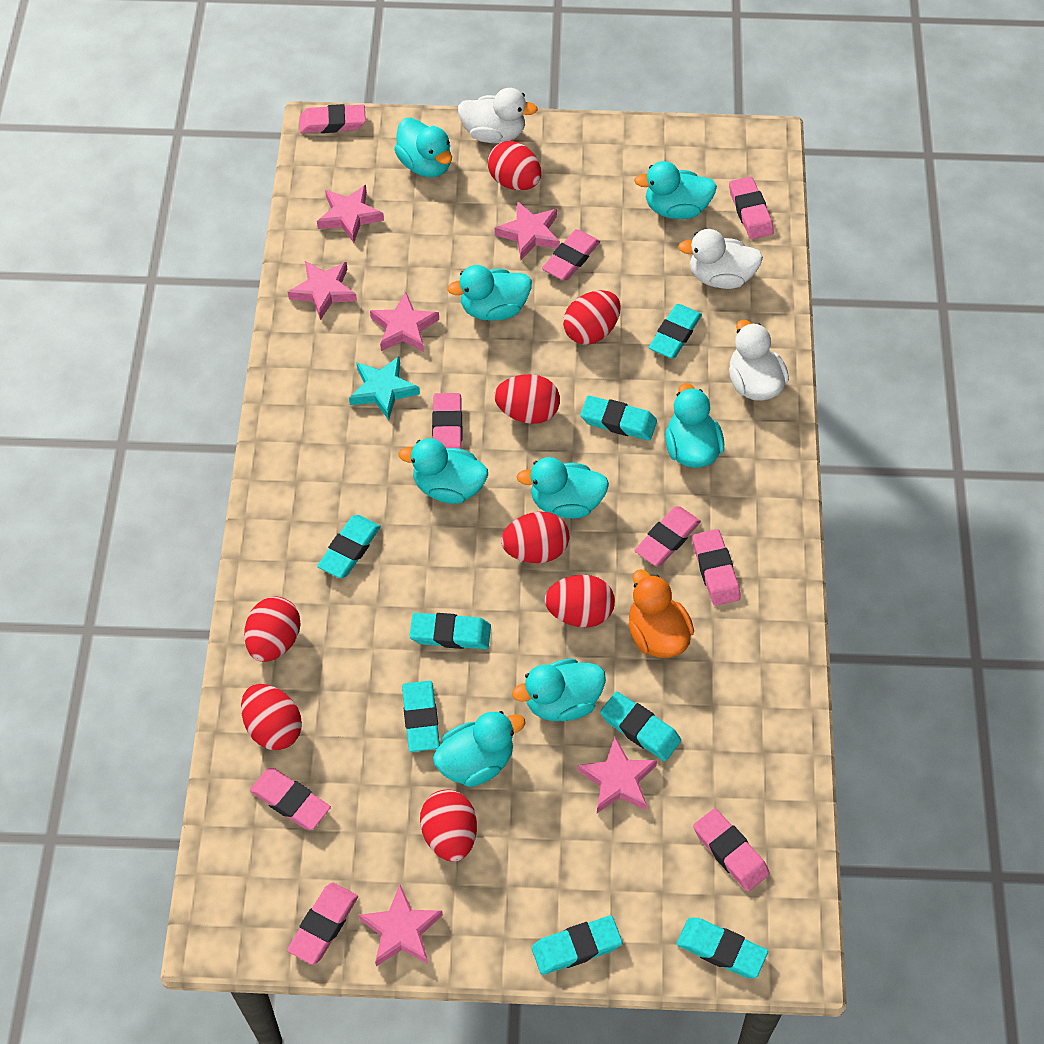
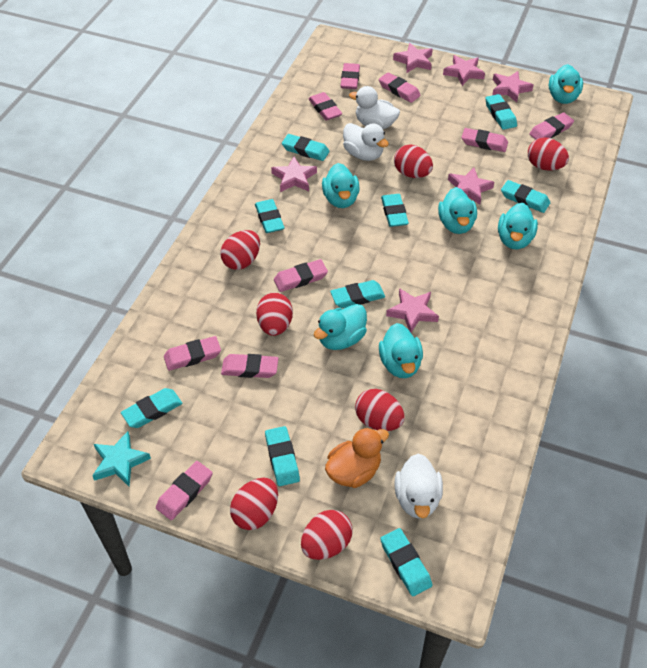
red egg: [241,684,302,750] [244,597,301,662] [420,789,477,862] [488,141,541,190] [494,374,560,424] [501,512,569,563] [544,575,615,627] [563,290,621,345] = 8 -> [220,230,260,270] [230,478,278,530] [256,293,293,336] [301,510,352,560] [355,389,404,431] [394,144,433,178] [528,137,569,171] = 7
turquoise duck: [394,118,452,177] [398,438,488,504] [433,711,525,787] [447,265,532,321] [512,658,606,721] [517,457,609,519] [634,161,717,219] [665,383,724,468] = 8 -> [314,304,367,350] [322,163,360,208] [379,323,423,378] [438,187,477,234] [498,203,538,249] [549,64,583,104] = 6
turquoise eraser: [317,515,381,578] [402,681,440,752] [410,613,491,649] [531,915,622,975] [580,396,657,441] [600,691,681,761] [649,304,702,359] [676,918,768,978] = 8 -> [121,388,182,428] [255,199,285,233] [265,426,300,486] [282,134,330,161] [330,280,385,308] [380,528,432,596] [381,194,409,227] [485,94,517,130] [501,180,550,213] = 9

